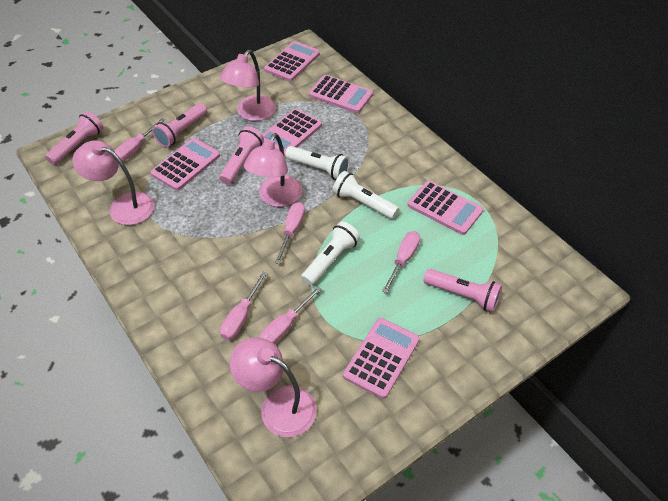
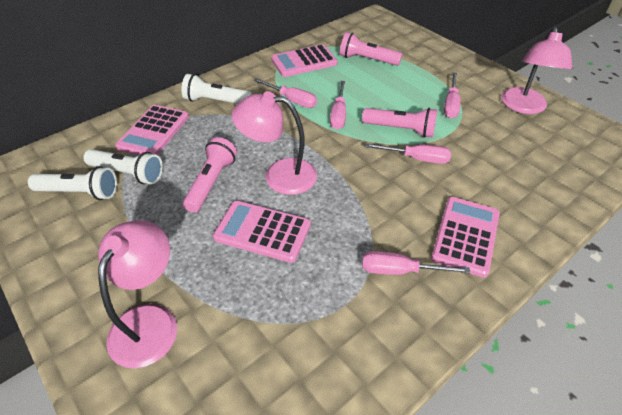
pink calculator: [151,138,220,191] [262,108,322,157] [264,41,320,82] [309,75,373,113] [343,318,420,399] [408,181,483,235] = 6 -> [115,105,189,155] [213,201,311,263] [271,44,338,77] [431,197,500,278] = 4
pink flashlight: [45,111,103,165] [152,103,207,147] [219,126,264,185] [424,269,502,312] = 4 -> [183,137,237,213] [340,32,402,66] [362,108,437,138] = 3
pink lamp: [72,140,155,225] [220,50,276,121] [230,337,317,437] [244,133,302,207] = 4 -> [98,220,177,368] [232,91,317,195] [501,27,572,114] = 3

